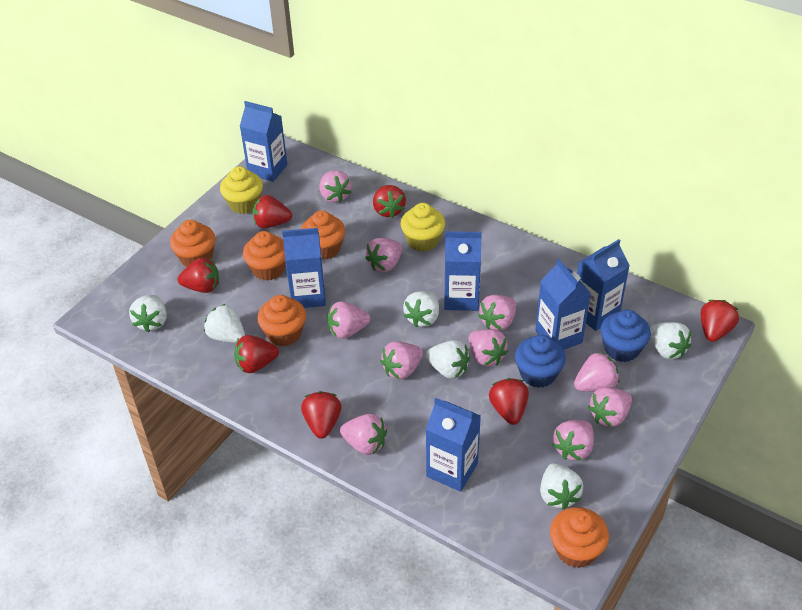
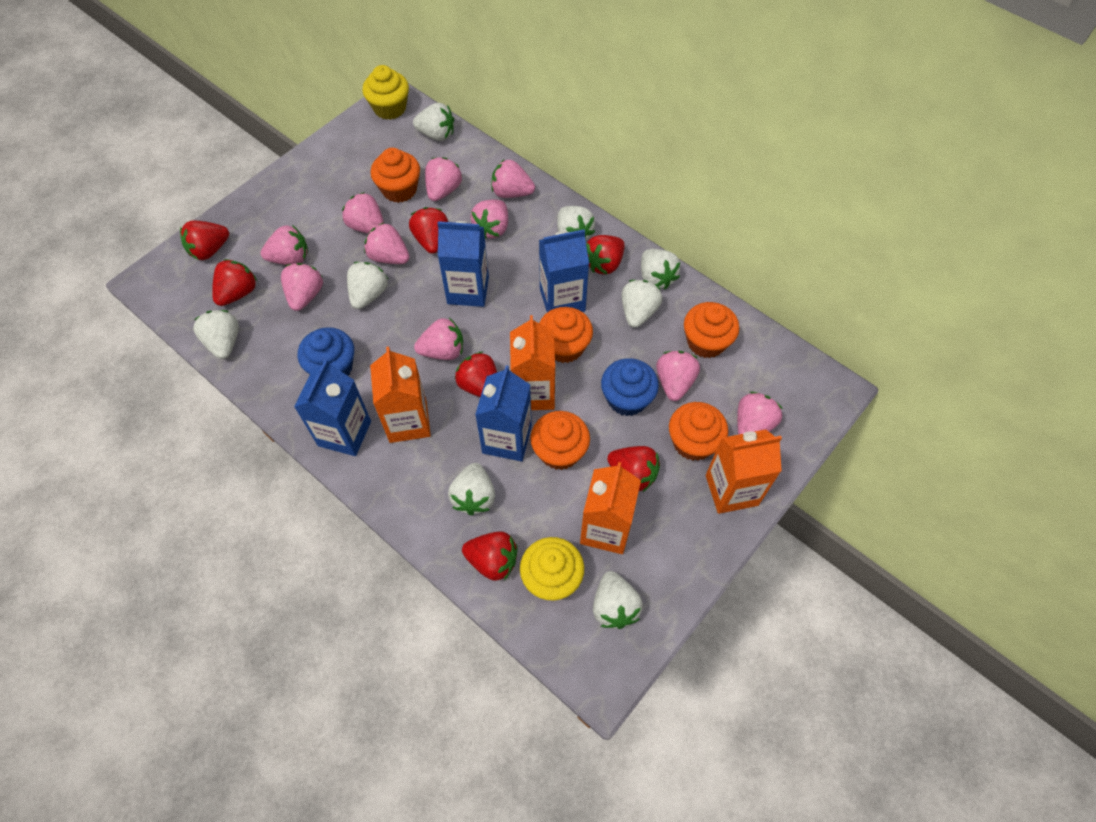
blue carton: [240,101,287,182] [282,228,326,308] [426,398,481,492] [444,231,482,311] [535,259,591,350] [577,239,630,331] = 6 -> [294,359,371,456] [437,221,489,307] [475,365,532,461] [539,229,589,312] = 4
orange carton: none = 0 -> [370,347,431,443] [510,315,555,410] [580,462,641,554] [706,429,782,514] = 4
white strawberry: [129,295,167,333] [204,304,245,343] [403,291,439,327] [426,340,470,379] [540,463,583,510] [650,322,691,359] = 6 -> [193,310,239,359] [347,262,388,309] [413,103,454,141] [448,463,495,515] [557,206,595,240] [593,571,643,629] [622,280,663,328] [641,249,681,290] = 8

